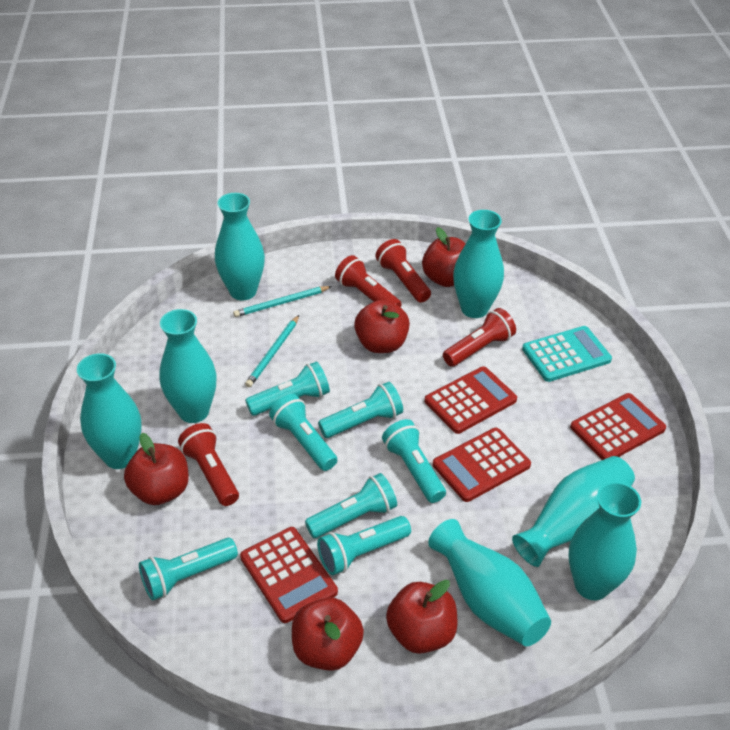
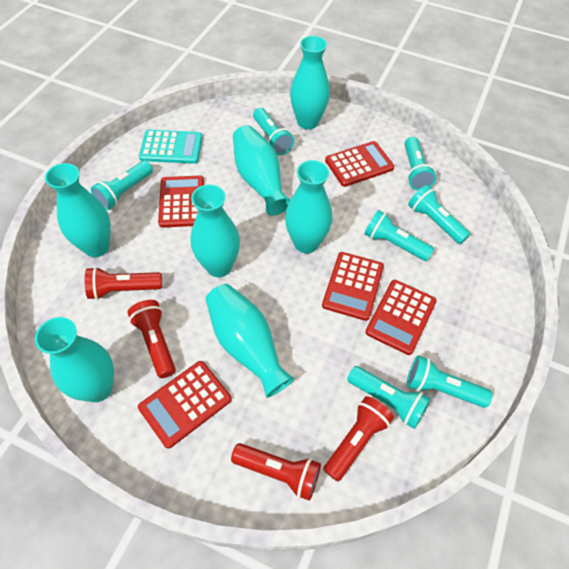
red apple: [124,433,189,505] [292,597,364,671] [354,300,410,353] [386,580,458,654] [422,227,465,287] = 5 -> none = 0
red calculator: [240,527,338,623] [425,366,517,434] [433,428,531,502] [570,393,666,460] = 4 -> [138,361,232,449] [158,176,204,228] [322,252,384,321] [325,141,394,187] [365,280,437,355] = 5
turquoise pencil: [233,286,332,317] [245,315,299,387] = 2 -> none = 0

